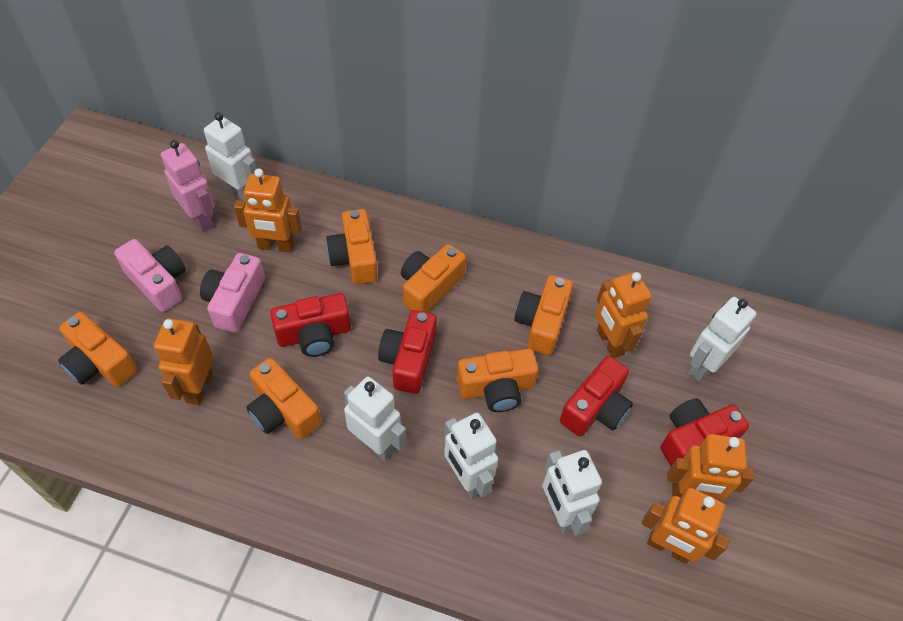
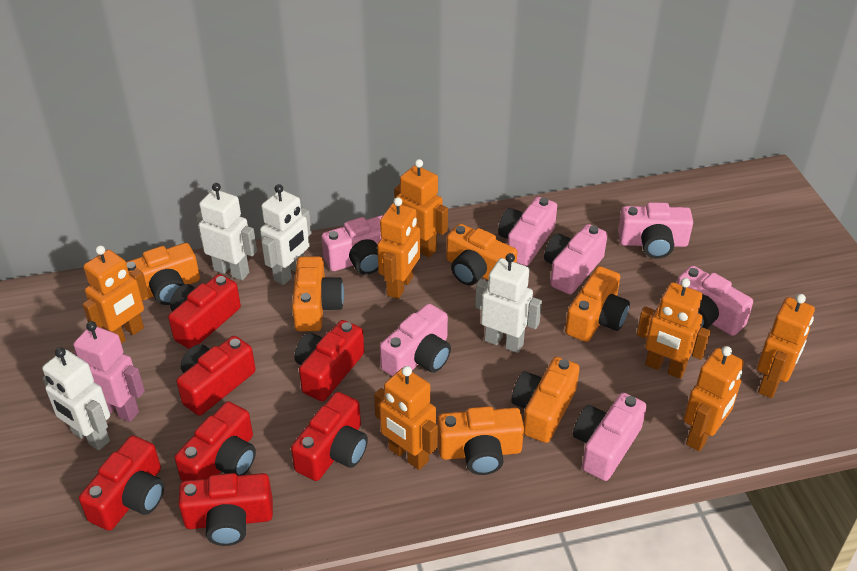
orange robot: [154,318,214,405] [234,169,302,253] [595,272,652,358] [642,488,730,564] [667,434,754,500] = 5 -> [82,245,149,344] [374,366,438,470] [377,197,420,299] [394,159,448,257] [637,278,711,379] [684,346,744,451] [757,294,815,398] = 7
pink camera: [114,239,185,312] [200,253,265,333] = 2 -> [321,215,383,275] [380,303,451,376] [498,197,557,266] [544,224,608,295] [573,393,647,481] [618,202,693,258] [677,265,753,336] = 7
red camera: [270,293,351,357] [378,310,437,394] [560,356,633,437] [660,398,749,466] = 4 -> [79,436,164,531] [168,274,241,349] [175,401,256,481] [176,336,256,416] [178,473,273,546] [291,392,368,481] [295,320,364,401] = 7
white robot: [204,112,257,202] [344,376,406,461] [444,413,498,498] [542,450,602,536] [688,297,757,382] = 5 -> [42,347,110,450] [196,183,257,280] [260,184,311,285] [475,253,542,353] = 4

